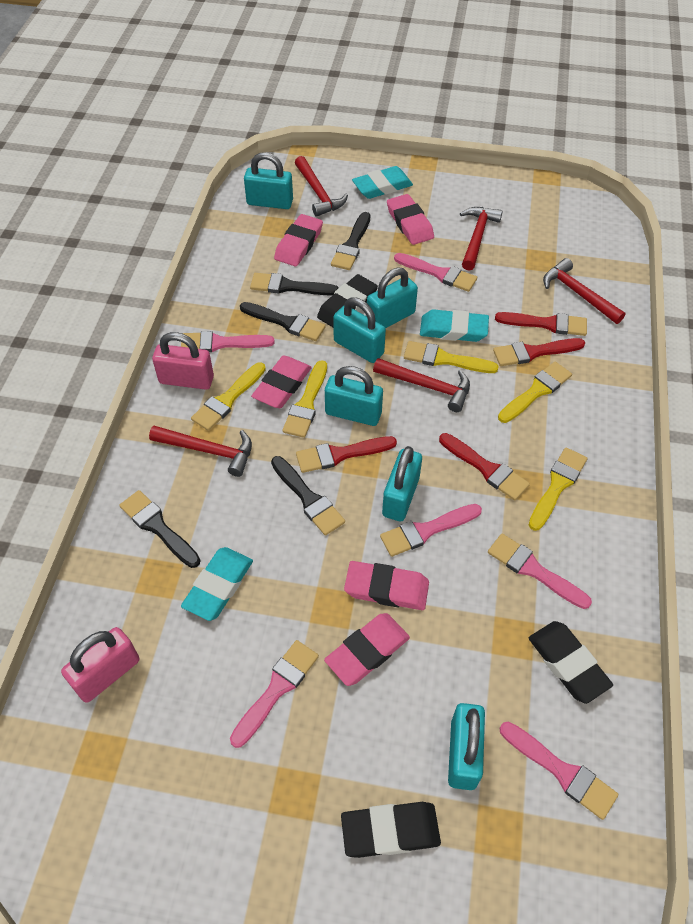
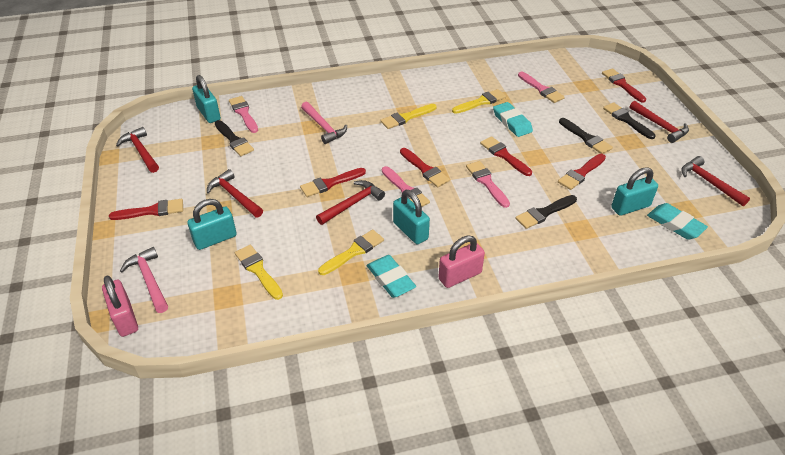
black brush: [119,490,201,568] [240,302,326,341] [250,273,339,296] [271,456,345,536] [331,212,371,270] = 5 -> [215,120,254,156] [515,195,577,229] [559,118,613,154] [603,102,655,139] = 4
black eraser: [317,274,378,328] [341,802,441,858] [529,621,613,704] = 3 -> none = 0
pink brush: [181,331,274,352] [230,640,319,748] [380,504,482,557] [394,253,477,292] [488,534,592,609] [500,722,618,820] = 6 -> [229,96,258,133] [382,166,430,207] [466,161,510,208] [518,72,565,103] = 4
pink eraser: [251,356,312,408] [274,214,323,267] [324,613,410,686] [344,561,429,610] [387,194,434,245] = 5 -> none = 0
pink hammer: none = 0 -> [120,247,168,313] [301,102,347,144] = 2
red brush: [296,436,397,473] [439,433,530,500] [493,338,585,366] [495,312,587,336] = 4 -> [109,199,183,220] [300,168,366,197] [400,148,450,187] [480,136,532,176] [558,154,606,190] [602,68,646,103] = 6
turquoise padlock: [244,152,293,209] [325,366,383,426] [333,297,386,363] [367,267,418,328] [382,446,422,521] [448,703,485,790] = 6 -> [187,199,237,250] [192,75,221,123] [393,190,430,244] [611,167,658,216] = 4
yellow brush: [191,362,266,431] [282,360,327,438] [404,341,499,373] [498,362,572,423] [529,447,587,531] = 5 -> [235,245,283,300] [318,229,384,275] [380,104,437,129] [452,89,506,114] = 4

